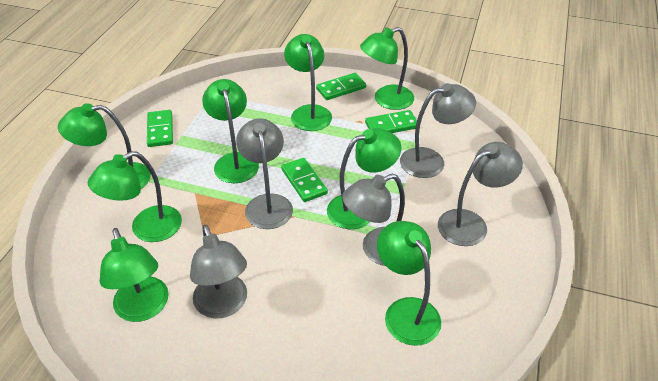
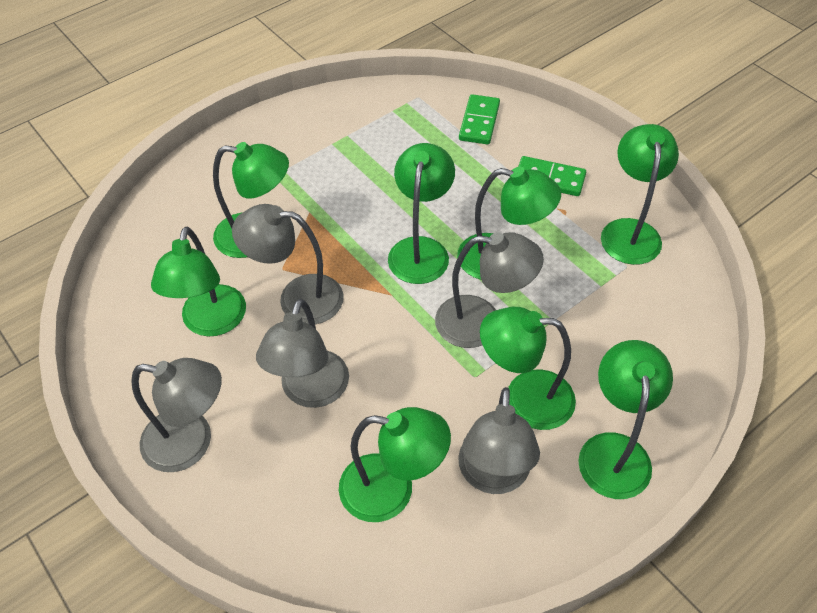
green domino: [147,110,173,147] [281,158,328,202] [316,73,366,100] [365,110,417,133] = 4 -> [459,94,500,145] [518,156,586,196] = 2

